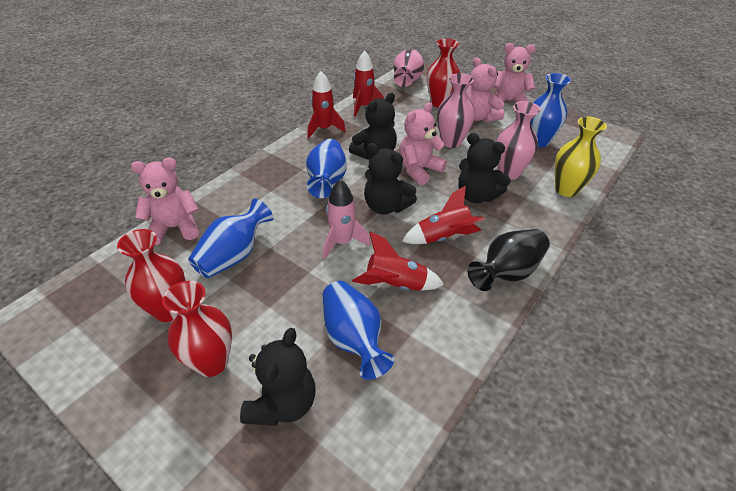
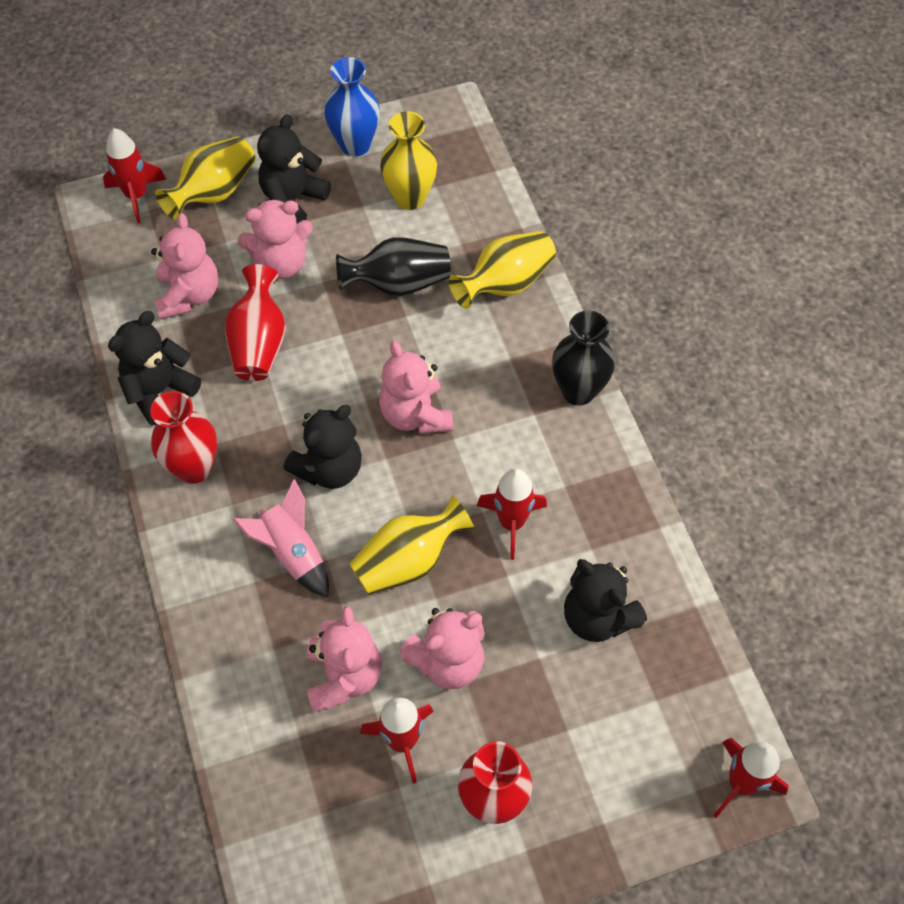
black vase: [467,229,550,291] = 1 -> [336,237,451,296] [552,311,615,405] = 2
blue vase: [188,199,274,278] [306,139,346,198] [322,281,394,380] [531,73,571,147] = 4 -> [324,57,380,157] = 1
pink teddy bear: [131,158,199,245] [399,102,447,185] [466,58,504,123] [493,43,536,103] = 4 -> [151,213,218,319] [238,199,313,279] [307,607,382,712] [379,341,453,434] [399,608,485,689] = 5
pink vase: [393,49,424,87] [437,73,475,148] [497,101,541,180] = 3 -> none = 0
yellow vase: [555,116,607,197] = 1 -> [155,136,256,220] [349,495,475,595] [380,111,437,210] [449,231,556,309] = 4

